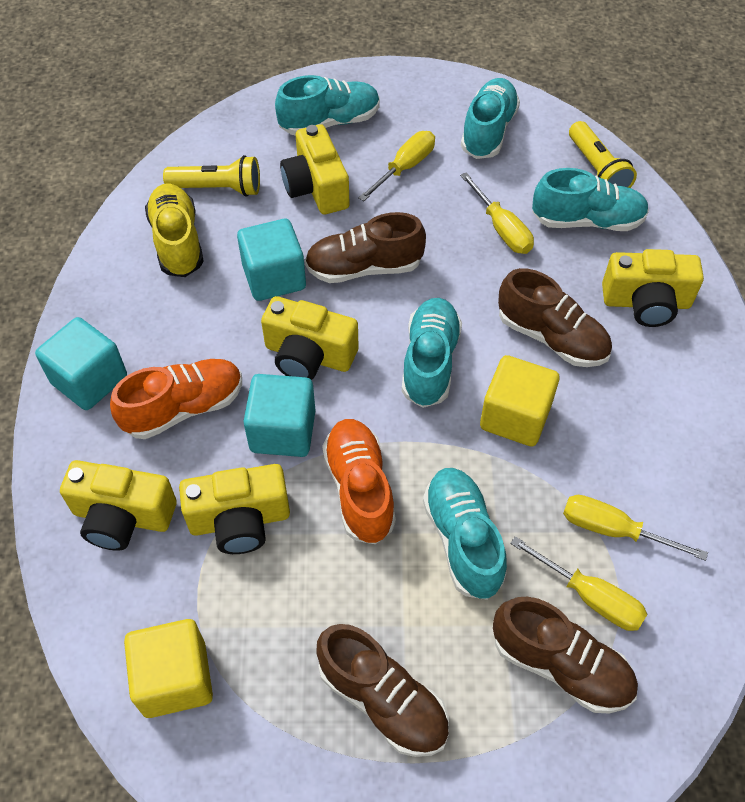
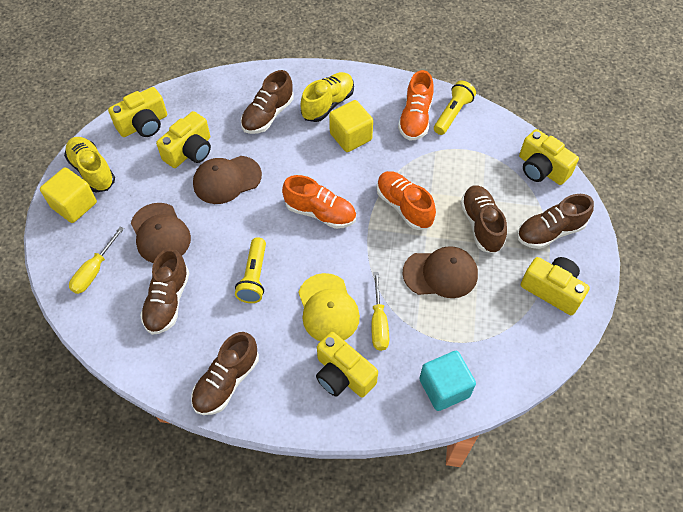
brown cap: none = 0 -> [131,203,191,263] [193,156,262,204] [402,246,478,298] = 3
brown shoe: [305,212,426,283] [316,624,449,757] [493,597,638,714] [498,268,612,367] = 4 -> [140,248,189,335] [191,332,259,415] [241,70,294,134] [460,185,507,253] [517,194,594,249] = 5
orange shoe: [110,359,242,439] [322,419,396,544] = 2 -> [282,175,356,229] [377,171,436,230] [398,70,434,141] = 3
turquoise cube: [35,317,127,410] [237,219,306,301] [243,374,316,457] = 3 -> [419,351,476,411] = 1
turquoise shoe: [275,75,380,136] [402,298,462,408] [423,468,507,600] [461,78,520,159] [532,168,649,231] = 5 -> none = 0
yellow cap: none = 0 -> [298,273,360,341] = 1
yellow screwdriver: [358,131,435,201] [460,172,534,254] [510,536,647,631] [563,495,708,561] = 4 -> [69,227,124,294] [371,272,389,351] = 2
yellow shoe: [145,184,204,277] = 1 -> [64,137,115,192] [300,72,354,122] = 2

